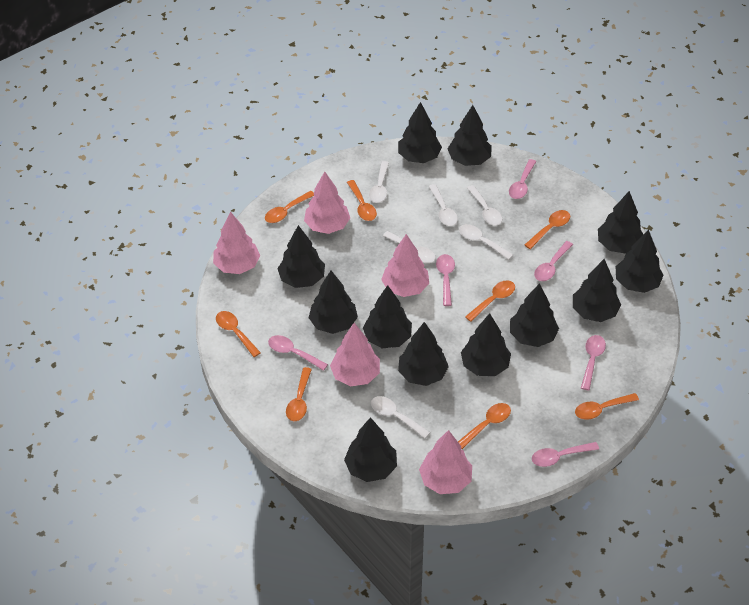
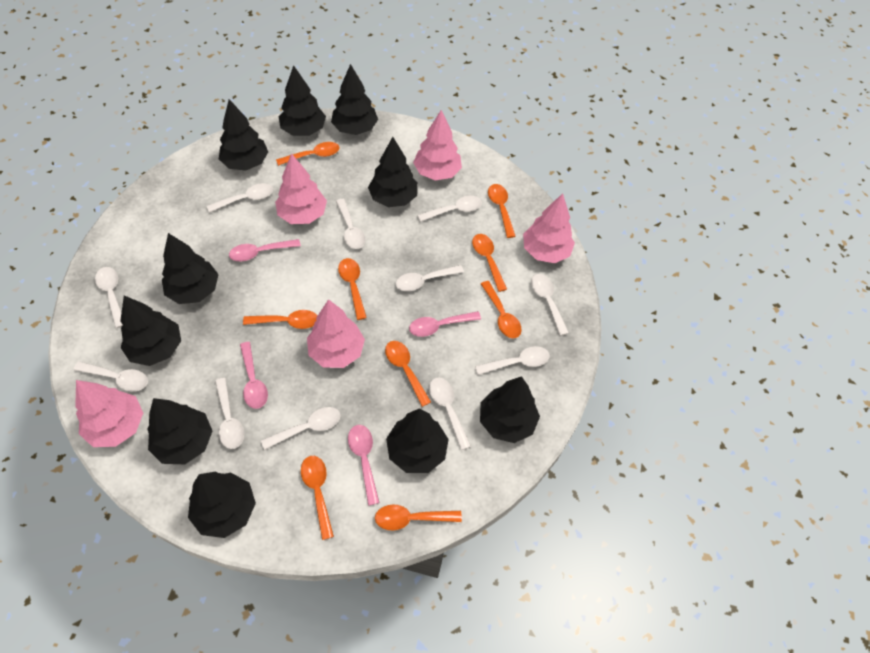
black tree: [278,225,325,288] [309,271,358,334] [344,417,397,482] [363,285,412,348] [398,102,442,163] [398,322,449,386] [448,105,492,166] [461,313,511,376] [510,283,559,347] [573,259,621,322] [598,191,643,254] [616,229,664,293] = 12 -> [120,296,181,366] [147,398,212,464] [162,233,219,304] [188,472,256,538] [219,99,268,171] [279,65,326,136] [331,64,378,135] [368,137,418,207] [386,409,449,473] [480,376,540,443] = 10
orange spoon: [216,311,261,357] [265,191,314,223] [286,367,312,421] [347,180,377,221] [458,403,511,449] [465,280,515,322] [525,210,570,249] [575,393,639,420] = 8 -> [243,310,317,329] [276,142,340,166] [301,456,334,540] [338,258,367,320] [375,505,462,530] [385,341,431,407] [472,234,507,292] [481,281,522,338] [488,184,516,238] = 9
pink spoon: [268,335,328,371] [436,254,455,306] [509,159,536,199] [532,442,599,467] [534,241,573,281] [581,335,606,390] = 6 -> [229,239,301,261] [240,342,268,409] [348,425,380,506] [409,311,481,337] = 4
white spoon: [369,161,389,203] [371,396,430,438] [383,231,436,263] [428,184,458,226] [459,224,513,260] [467,185,502,226] = 6 -> [74,361,148,391] [95,267,123,328] [207,183,273,212] [215,378,244,449] [261,407,340,450] [336,199,365,249] [396,265,464,291] [417,196,482,222] [429,378,471,450] [475,346,550,375] [531,274,569,336] = 11

